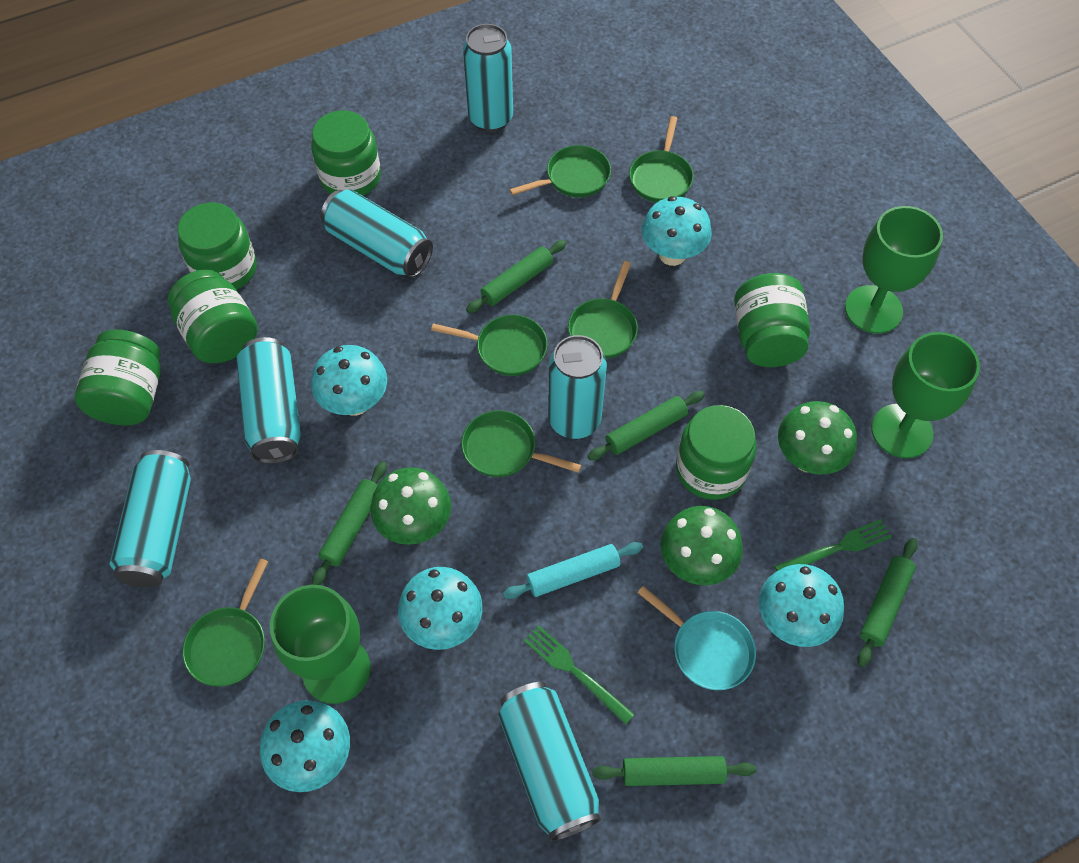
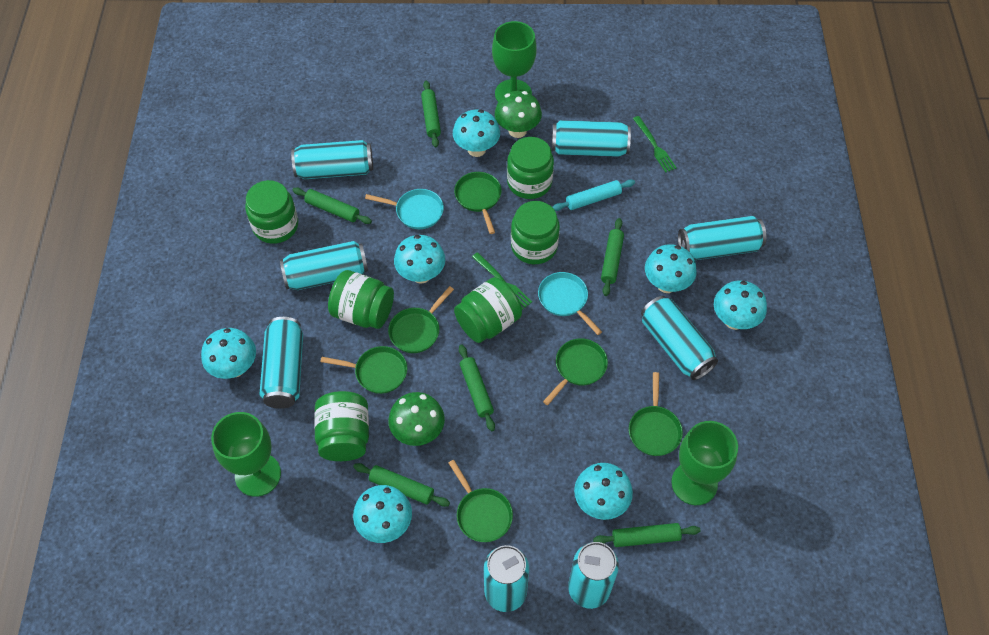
green mushroom: [370,467,451,545] [660,506,743,585] [778,401,857,475] = 3 -> [388,392,445,446] [495,91,542,138] = 2
green rolling pin: [312,461,387,585] [466,240,566,313] [588,391,705,460] [593,756,756,786] [857,538,918,667] = 5 -> [292,187,372,224] [353,463,450,507] [421,80,441,148] [459,345,495,431] [593,523,700,547] [601,218,624,296] = 6
turquoise can: [110,450,191,588] [237,337,301,464] [321,189,433,278] [463,24,513,132] [498,682,601,841] [548,335,607,439] = 6 -> [259,317,303,409] [280,241,368,290] [291,140,373,179] [484,545,529,612] [552,120,631,157] [568,542,619,609] [641,296,718,380] [678,216,766,260] = 8
turquoise mushroom: [260,700,350,792] [311,345,387,416] [398,567,483,650] [642,196,712,266] [759,564,844,647] = 5 -> [201,328,256,379] [353,485,412,543] [394,235,445,284] [453,109,500,157] [574,463,633,520] [645,244,697,293] [714,280,767,330] = 7
turquoise pan: [637,586,756,690] = 1 -> [365,189,444,229] [538,272,602,335] = 2

